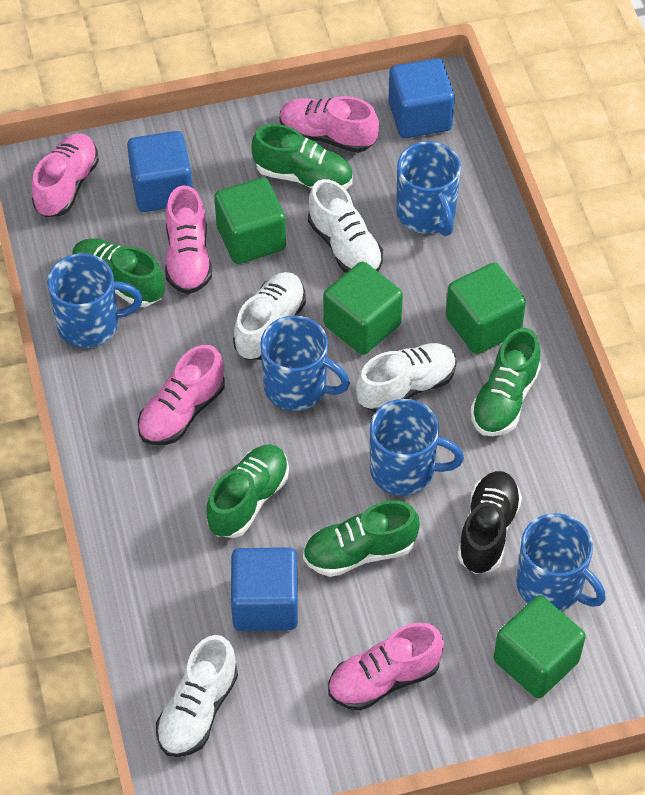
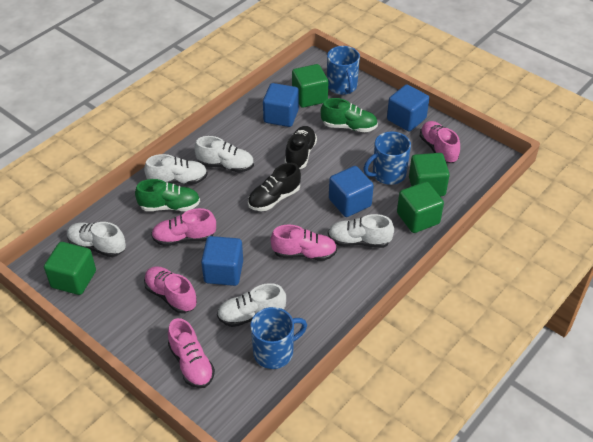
black shoe: [457,471,522,574] = 1 -> [248,163,301,211] [285,126,317,169] = 2
blue cube: [127,131,193,212] [231,547,298,631] [388,58,455,138] = 3 -> [201,236,243,286] [263,83,299,127] [329,166,374,217] [387,84,429,132] = 4
blue mug: [47,253,143,348] [260,315,350,411] [370,399,464,496] [396,141,461,236] [516,513,606,611] = 5 -> [250,307,307,369] [327,46,360,95] [363,132,411,185] = 3
green shoe: [72,238,165,307] [206,444,289,538] [251,124,353,189] [303,500,420,577] [470,328,541,436] = 5 -> [135,179,200,211] [321,98,378,132] = 2
white shoe: [156,635,238,757] [233,272,306,360] [308,179,383,273] [356,343,457,413] = 4 -> [67,222,126,257] [144,154,208,184] [195,136,254,173] [217,283,286,327] [328,214,394,248] = 5

